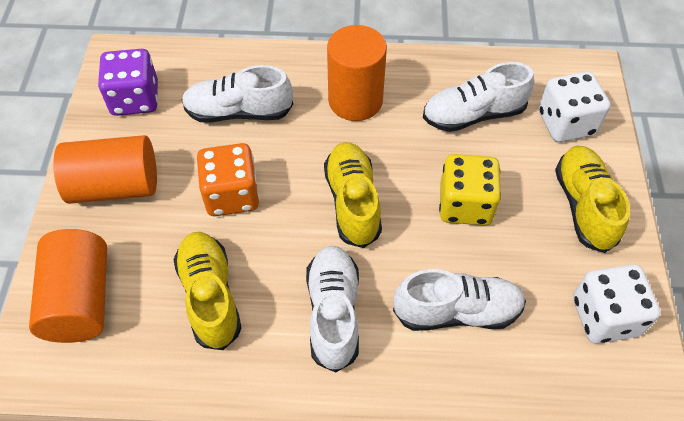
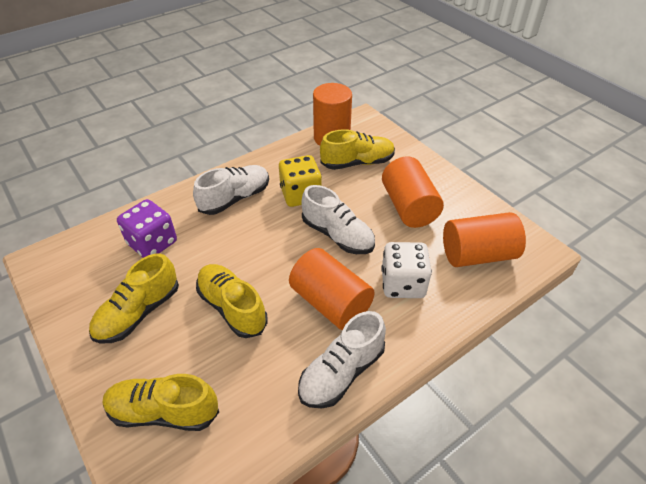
orange cylinder: [29,229,107,343] [53,135,157,204] [327,25,387,121] = 3 -> [289,248,374,330] [313,83,352,146] [382,157,444,228] [443,212,526,267] = 4
orange dice: [197,143,259,216] = 1 -> none = 0
white dice: [539,72,610,142] [573,264,661,344] = 2 -> [381,242,432,298] = 1
white shoe: [182,65,293,123] [306,246,359,372] [393,269,526,331] [423,62,534,132] = 4 -> [193,165,269,215] [298,311,386,408] [302,185,375,254] = 3
yellow shoe: [174,232,242,350] [324,142,382,248] [555,145,630,253] = 3 -> [89,254,179,344] [103,374,219,431] [196,264,268,338] [320,129,395,170] = 4

